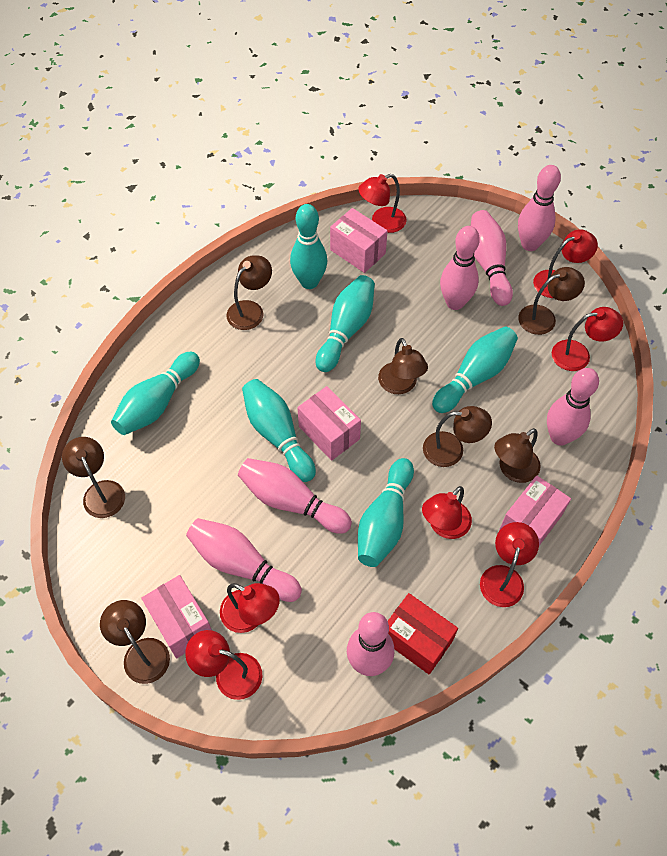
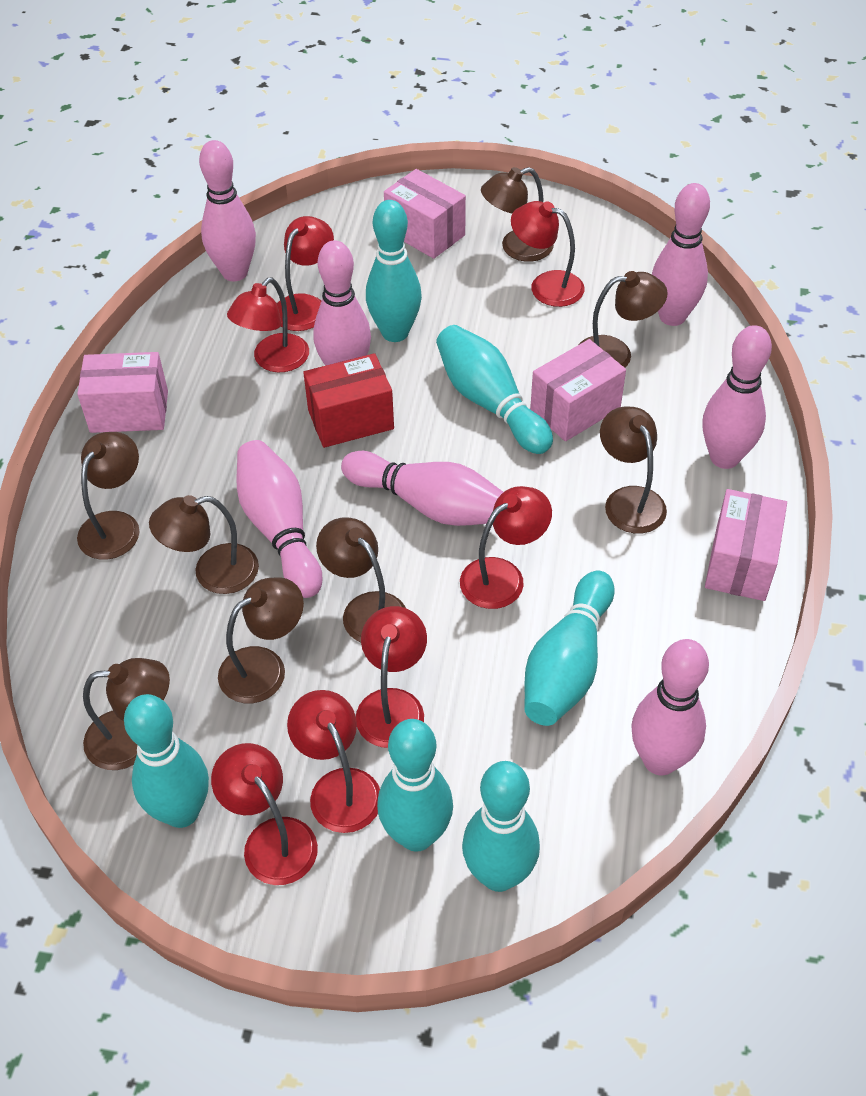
brown lamp: [62,437,125,518] [100,600,170,684] [226,255,272,330] [378,338,428,394] [423,406,492,467] [494,428,541,483] [518,267,585,335] = 7 -> [77,432,140,560] [83,658,170,770] [149,495,259,594] [218,577,304,703] [316,517,406,642] [481,167,554,262] [579,271,668,368] [600,406,667,533] = 8

